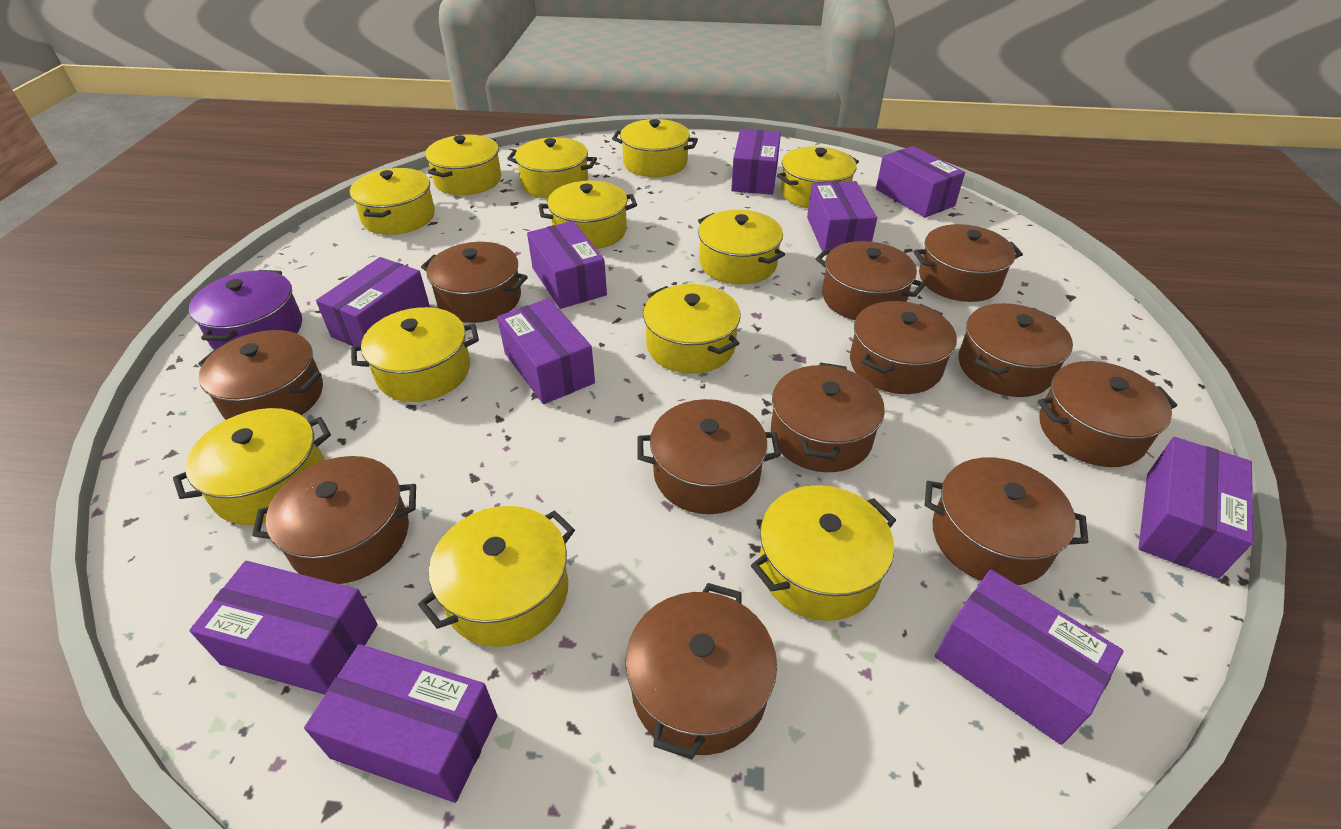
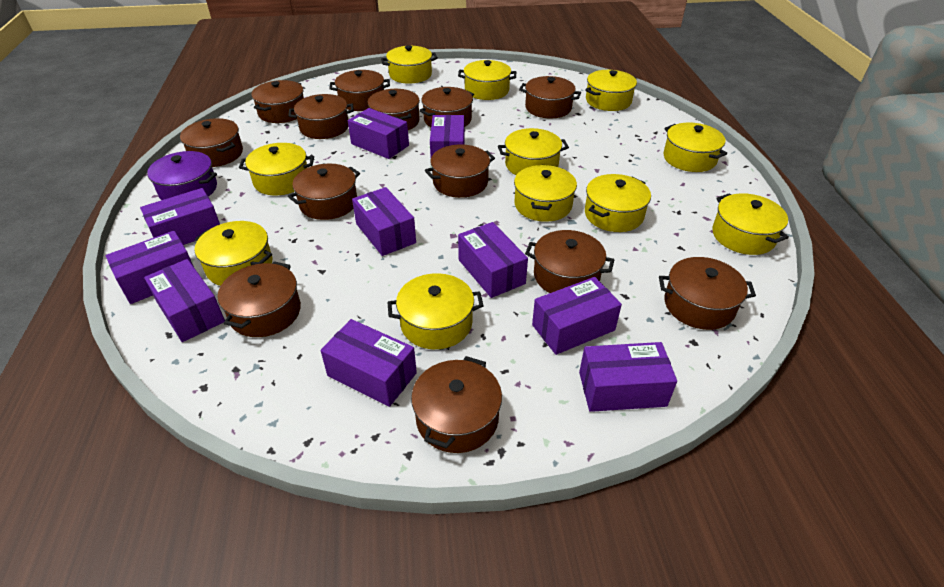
brown pot: [198,330,323,420] [252,456,416,584] [421,242,528,323] [625,583,777,759] [638,399,781,514] [771,362,885,472] [816,241,926,320] [850,301,957,394] [913,224,1023,302] [924,457,1089,585] [958,303,1073,397] [1038,361,1177,467] = 12 -> [180,118,243,167] [218,261,301,337] [251,80,304,123] [288,94,354,139] [288,164,360,220] [329,70,390,111] [368,89,420,130] [411,356,502,453] [419,87,474,127] [425,144,495,198] [519,76,581,118] [525,230,614,293] [659,257,756,330] = 13
yellow pot: [173,408,331,525] [350,168,435,235] [351,307,479,402] [418,506,575,647] [425,134,501,195] [507,137,597,199] [539,180,637,249] [612,119,698,177] [643,284,741,374] [698,210,785,284] [751,485,896,621] [777,146,859,208] = 12 -> [194,221,272,286] [239,143,314,195] [381,45,438,83] [387,273,484,349] [458,60,516,100] [498,128,569,175] [514,165,577,222] [585,70,637,111] [585,174,651,232] [663,122,727,172] [712,193,789,255] = 11

